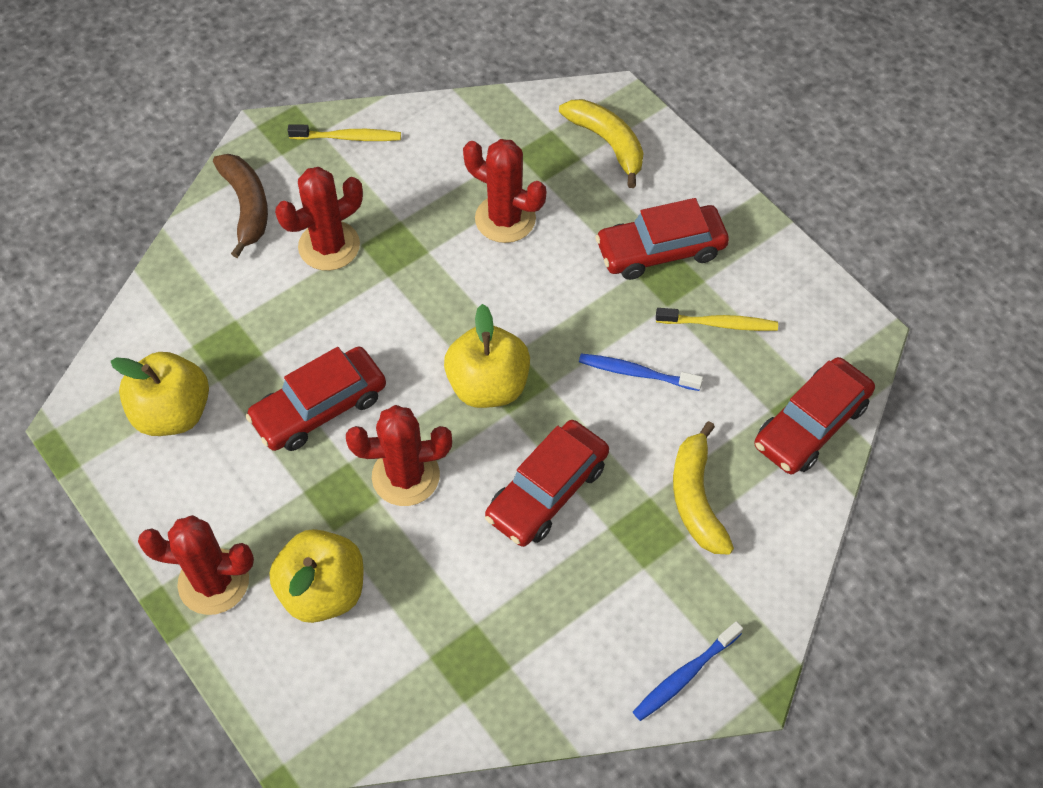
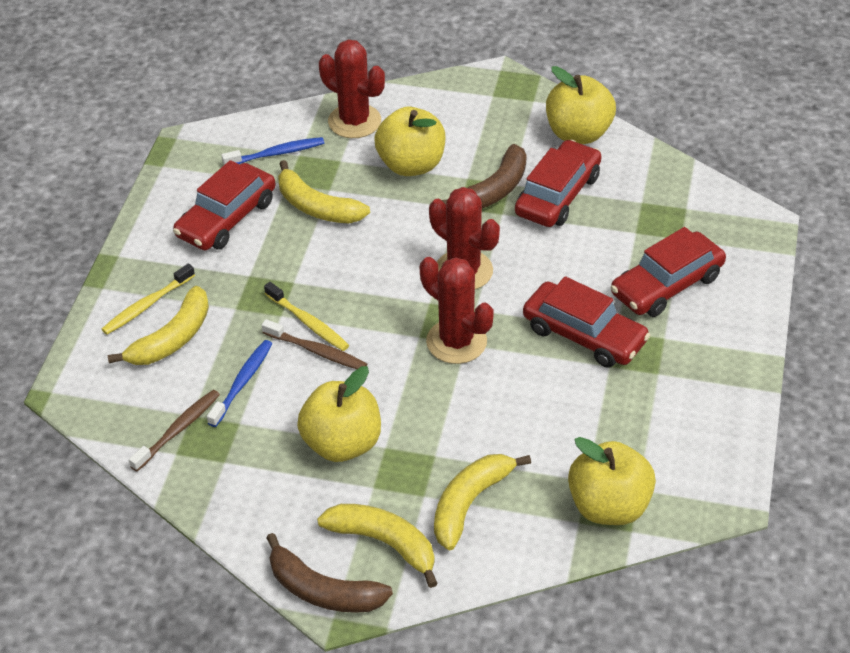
brown banana: [213,154,268,258] = 1 -> [266,533,393,613] [442,144,527,208] = 2
brown toothbrush: none = 0 -> [129,390,220,471] [262,319,367,369] = 2
red cactus: [138,515,254,615] [275,167,363,271] [346,405,452,506] [463,139,546,243] = 4 -> [319,40,385,138] [420,257,494,364] [429,187,500,289] = 3
yellow apple: [111,352,209,436] [269,529,364,623] [444,304,530,408] = 3 -> [297,366,381,462] [374,107,445,176] [546,66,616,144] [568,437,656,525] = 4
yellow banana: [559,99,644,188] [673,421,734,555] = 2 -> [108,286,209,365] [278,160,370,223] [317,504,438,588] [434,454,531,550] = 4

